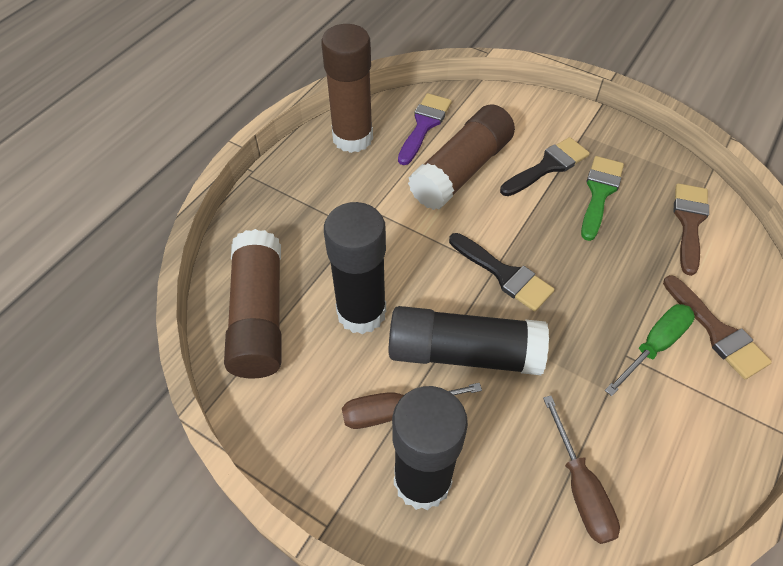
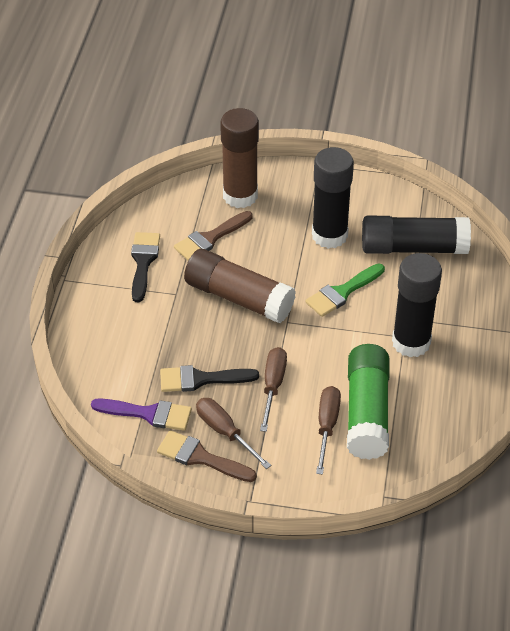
brown glue stick: [224,229,282,379] [321,24,373,153] [408,105,515,210] = 3 -> [184,249,296,323] [220,108,259,208] = 2
brown screwdriver: [342,383,482,429] [543,396,620,544] = 2 -> [196,398,271,469] [260,347,287,432] [316,386,341,475] = 3
green glue stick: none = 0 -> [347,344,390,460] = 1
green screwdriver: [605,304,695,396] = 1 -> none = 0

